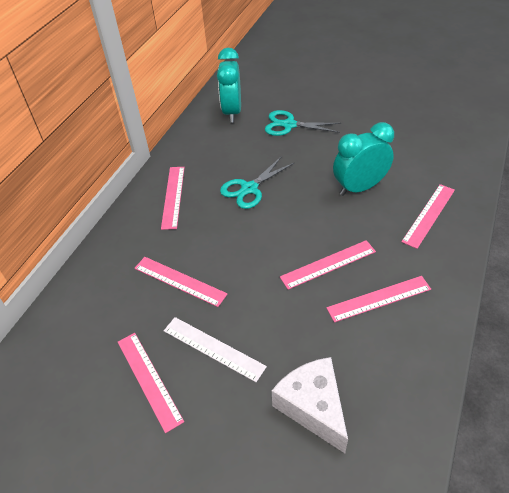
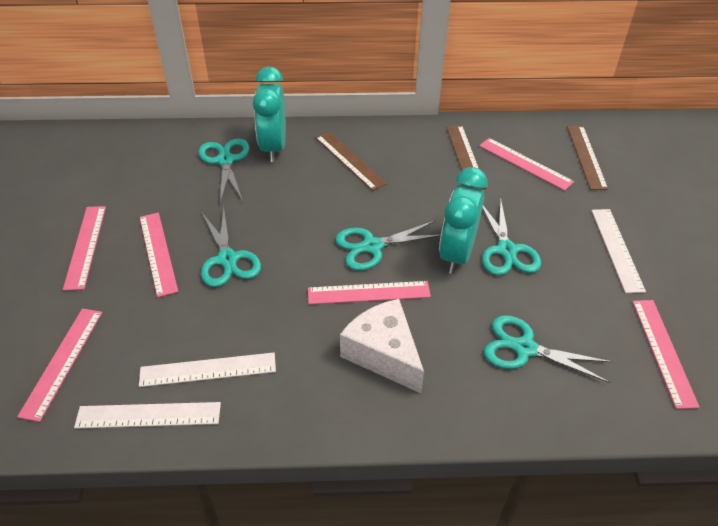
brown ruler: none = 0 -> [315,132,387,191] [446,125,486,189] [567,126,608,190] = 3
turquoise scissors: [220,156,294,209] [265,110,341,136] = 2 -> [199,138,250,204] [201,207,261,287] [335,221,441,270] [482,198,541,275] [484,315,613,383] = 5
white ruler: [164,317,267,382] = 1 -> [74,402,221,429] [139,353,276,387] [591,209,646,293] = 3

